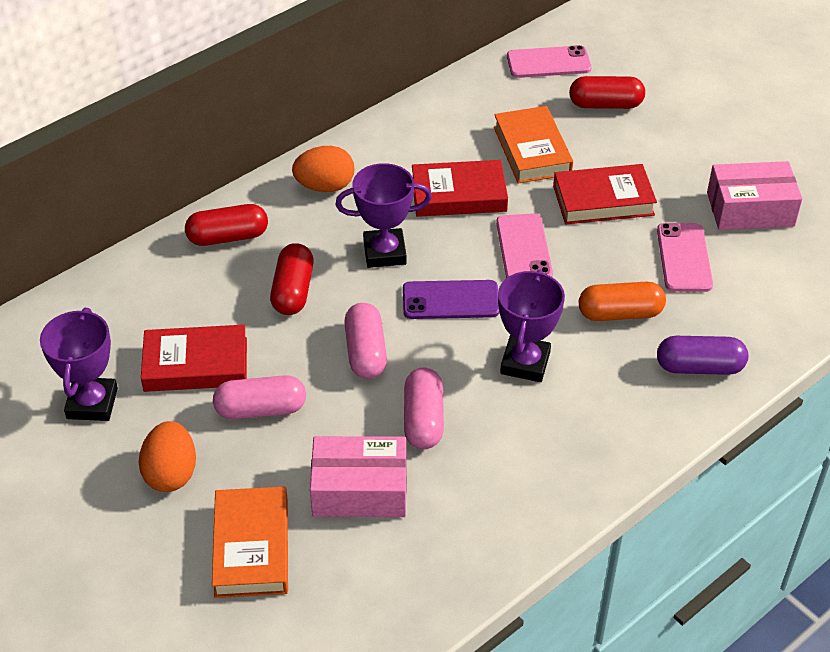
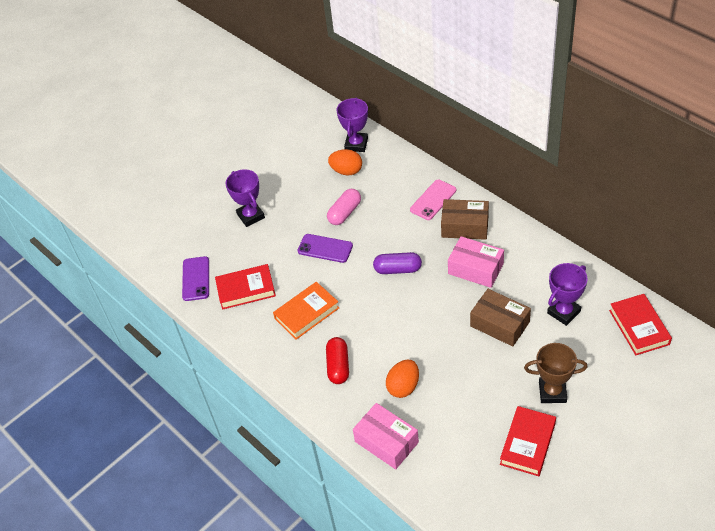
brown box: none = 0 -> [441,199,489,240] [470,289,531,347] = 2
brown trophy: none = 0 -> [524,343,588,403] = 1
orange book: [212,487,288,598] [494,106,573,184] = 2 -> [273,282,339,340] = 1
orange capsule: [579,282,666,321] = 1 -> none = 0
pink capsule: [213,375,306,419] [344,303,387,379] [404,368,444,449] = 3 -> [327,189,361,225] = 1
pink phone: [496,213,553,278] [507,45,592,78] [657,223,713,292] = 3 -> [410,180,456,220] = 1
purple phone: [403,280,500,319] = 1 -> [182,256,209,301] [297,234,353,263] = 2
red capsule: [185,204,268,246] [270,243,314,315] [569,76,645,109] = 3 -> [326,337,349,384] = 1

